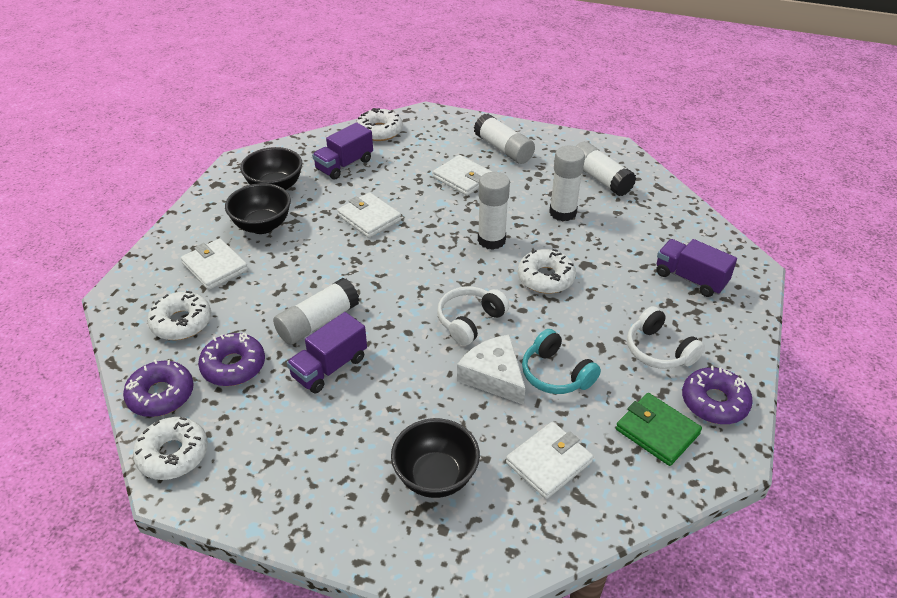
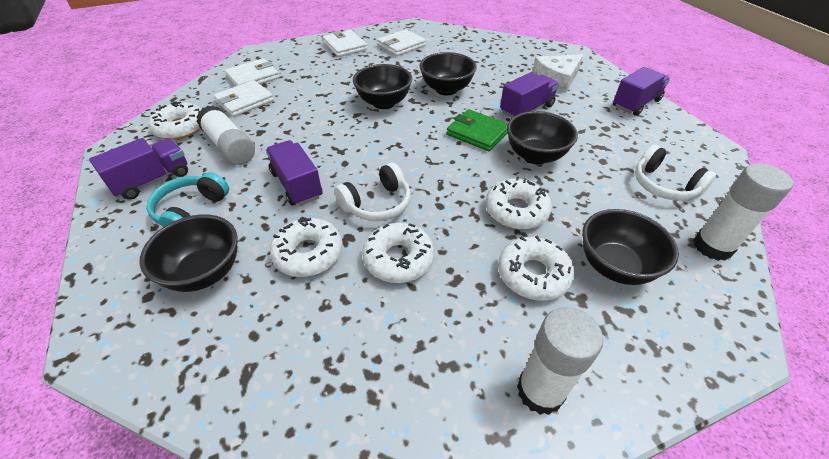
black bowl: [225,183,291,234] [240,147,302,190] [391,418,480,498] = 3 -> [140,214,238,292] [353,64,412,109] [419,52,477,96] [507,111,578,164] [582,209,679,285] = 5
purple donut: [123,359,194,417] [198,333,265,386] [682,365,753,424] = 3 -> none = 0
purple truck: [287,312,367,393] [312,122,373,180] [656,239,737,297] = 3 -> [89,138,188,200] [266,140,323,206] [500,72,559,118] [613,67,670,116] = 4
white donut: [133,417,208,480] [147,291,211,340] [357,108,403,141] [518,249,576,294] = 4 -> [149,101,201,140] [270,217,343,277] [362,223,434,283] [486,177,552,229] [498,236,575,301] = 5
white glue stick: [273,278,360,345] [474,114,535,164] [478,172,510,250] [549,146,585,221] [576,141,636,196] = 5 -> [196,105,255,165] [517,307,603,415] [694,163,793,261] = 3

